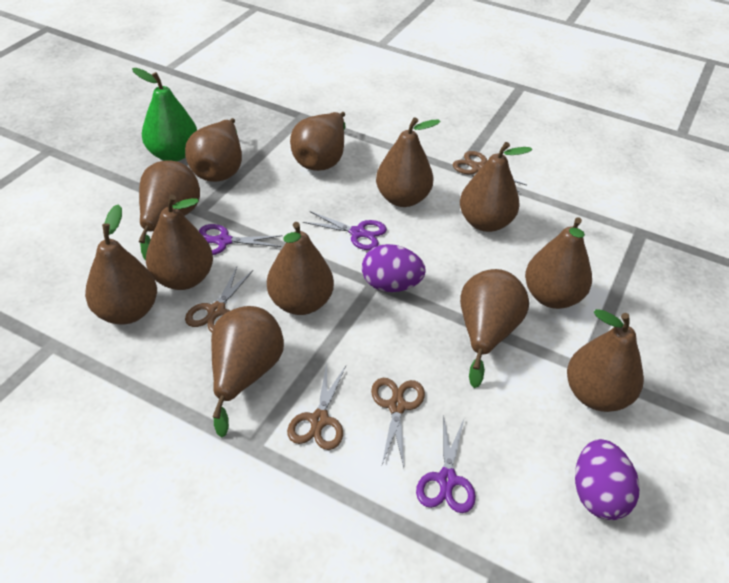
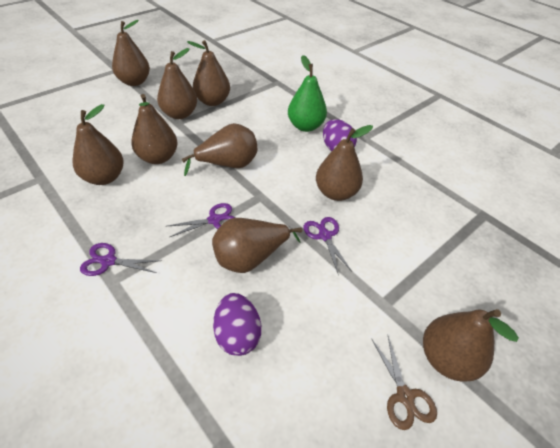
brown pear: [85,204,157,325] [139,160,200,260] [146,195,213,290] [185,118,242,182] [211,306,284,438] [267,222,334,315] [290,112,346,171] [376,117,441,207] [460,142,532,232] [460,269,529,388] [525,217,592,309] [567,309,644,412] = 12 -> [72,104,124,185] [112,20,150,86] [131,94,178,164] [157,48,197,119] [182,123,257,176] [187,40,230,106] [212,218,302,273] [316,125,373,201] [423,309,519,382] = 9
brown scissors: [185,267,253,332] [287,363,346,450] [371,378,425,467] [453,151,527,192] = 4 -> [371,336,437,430] = 1

